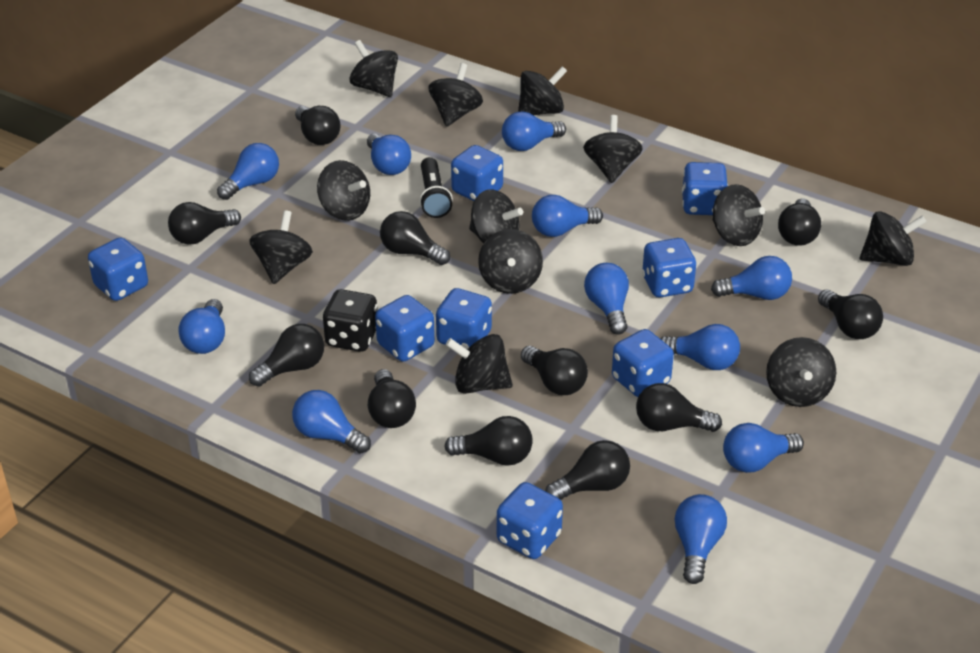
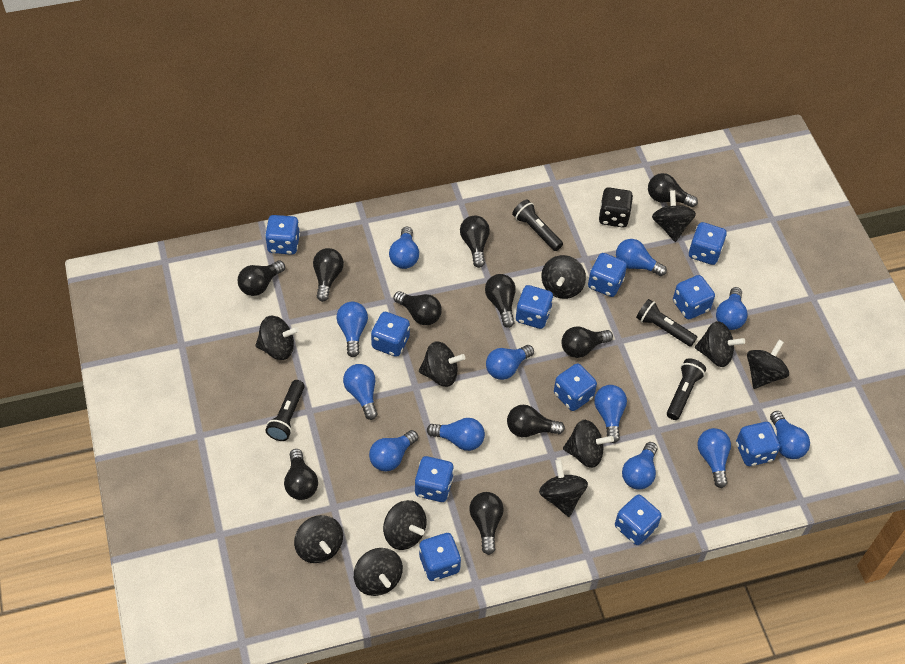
black flashlight: [419,157,453,218] = 1 -> [265,380,305,441] [512,199,563,251] [636,299,697,347] [667,358,706,420] = 4
black light bulb: [168,202,241,245] [249,324,324,387] [295,106,341,145] [368,369,416,428] [380,211,450,265] [444,416,533,466] [521,346,588,395] [545,440,630,500] [636,383,722,432] [778,198,821,246] [818,289,883,339] = 11 -> [238,261,285,296] [284,449,318,500] [313,248,344,302] [394,291,442,325] [460,216,490,268] [469,492,504,555] [485,274,516,328] [507,405,565,437] [561,326,613,358] [648,173,698,207] = 10
black spinning top: [249,210,313,284] [317,160,370,221] [350,40,398,97] [428,63,483,127] [446,334,513,394] [469,190,523,243] [478,229,543,294] [518,66,567,115] [583,115,643,183] [713,184,765,246] [766,337,836,407] [860,211,927,266] = 12 -> [255,316,299,360] [294,515,343,563] [354,548,403,596] [383,500,426,550] [419,341,465,387] [539,459,588,517] [541,255,586,299] [563,420,614,468] [652,190,696,242] [695,321,745,367] [747,340,789,389] = 11
blue dice: [88,237,148,301] [375,295,435,362] [436,288,492,349] [451,145,503,201] [497,482,563,559] [612,329,674,397] [642,238,696,297] [682,162,728,215] = 8 -> [265,215,300,255] [371,312,410,357] [414,456,454,502] [419,533,461,581] [516,285,553,329] [554,364,597,411] [588,253,627,297] [615,495,662,545] [673,275,715,319] [689,222,727,265] [736,422,780,466] = 11
blue light bulb: [178,299,225,354] [217,143,279,200] [292,390,371,454] [367,134,411,175] [502,111,566,151] [532,195,603,237] [584,263,629,335] [661,324,740,370] [675,494,727,584] [711,256,792,300] [723,423,804,473] = 11 -> [337,302,368,357] [343,364,378,420] [369,430,418,471] [389,227,419,269] [427,418,485,451] [486,345,534,380] [594,385,627,443] [616,239,667,276] [622,442,657,490] [697,428,731,488] [716,287,748,330] [770,411,810,459] = 12

